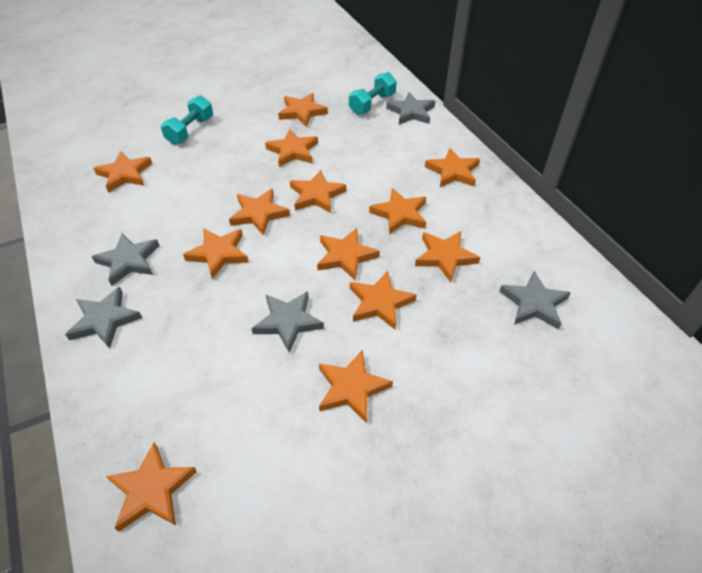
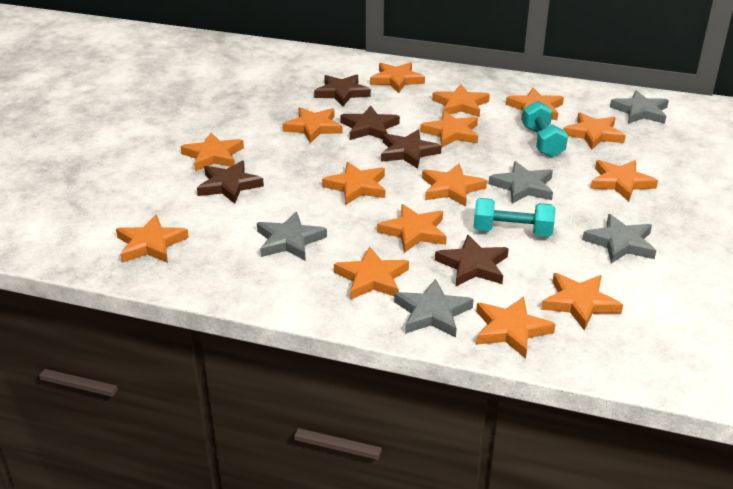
brown star: none = 0 -> [197,161,264,204] [314,74,371,106] [340,106,400,140] [381,130,442,169] [435,235,509,286] = 5
orange star: [93,151,152,193] [106,442,197,532] [183,228,249,279] [229,189,290,236] [265,129,318,167] [278,93,328,127] [290,170,346,213] [317,228,380,280] [319,350,393,423] [350,271,417,330] [369,188,426,235] [415,231,480,282] [425,148,480,187] = 13 -> [116,215,189,263] [180,132,244,172] [282,107,343,143] [322,162,385,205] [334,247,409,300] [370,62,425,93] [377,204,447,253] [420,111,478,148] [422,164,487,207] [432,84,490,117] [476,296,555,358] [506,88,564,120] [541,273,623,330] [563,112,626,150] [590,160,658,201] = 15

